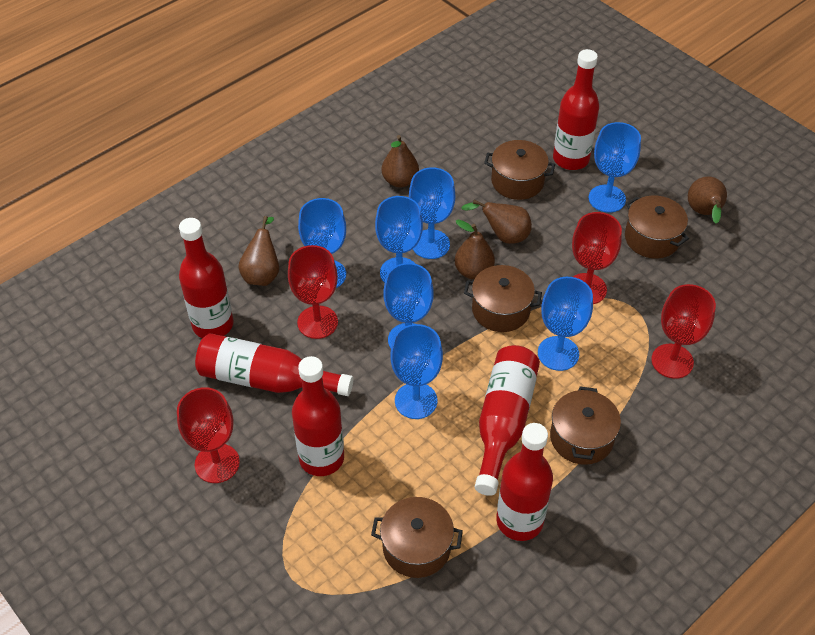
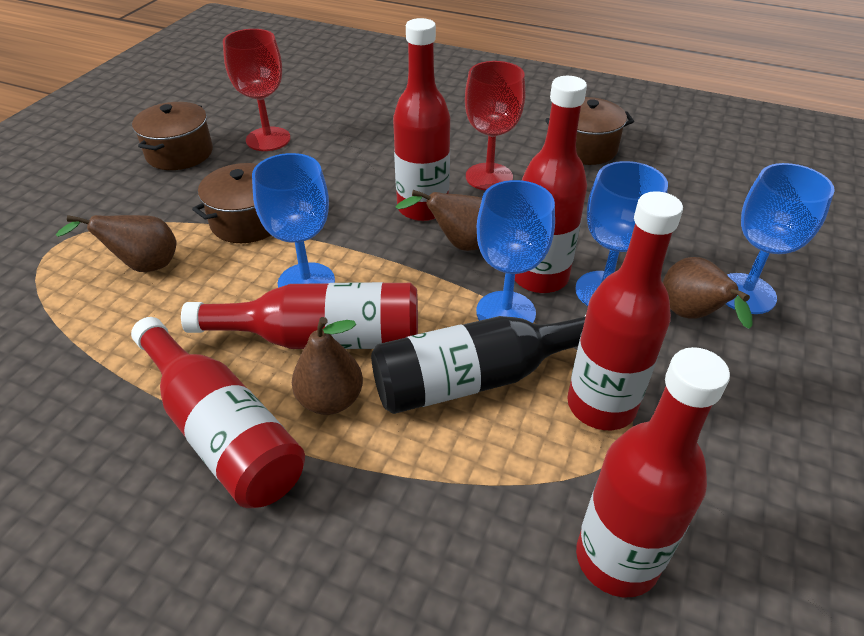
black bottle: none = 0 -> [371,315,586,414] = 1
blue goblet: [298,198,346,288] [375,196,423,283] [383,263,434,348] [390,324,443,419] [409,167,455,259] [538,277,593,371] [588,122,641,213] = 7 -> [252,153,335,288] [476,180,555,323] [575,161,668,306] [726,163,835,314] = 4
brown pear: [238,216,279,286] [382,135,419,188] [455,220,495,279] [461,200,532,244] [688,176,727,223] = 5 -> [56,215,177,272] [292,317,363,415] [396,190,482,251] [663,257,753,329] = 4
brown pot: [371,497,463,578] [464,265,542,332] [484,140,555,200] [550,386,621,465] [625,196,689,259] = 5 -> [132,102,213,170] [192,163,271,243] [545,97,634,165] = 3
red goblet: [177,387,240,483] [288,245,338,339] [572,212,622,304] [651,284,716,379] = 4 -> [223,29,291,151] [465,61,525,191] = 2

